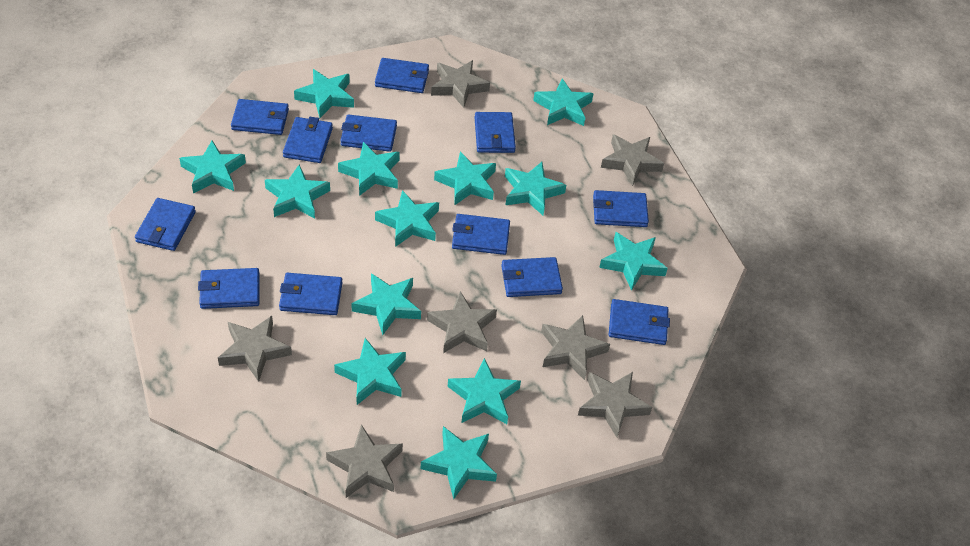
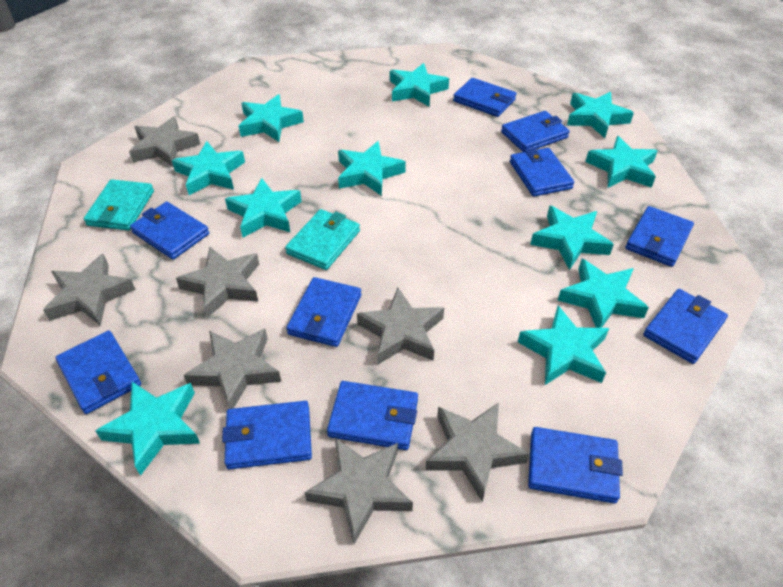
blue wallet: [135,198,196,251] [198,268,260,309] [231,99,289,135] [279,273,343,315] [283,117,333,163] [340,114,397,152] [375,58,429,93] [452,214,510,255] [475,112,516,153] [501,257,563,297] [593,190,649,227] [609,299,670,345] = 12 -> [56,331,141,414] [130,202,209,260] [222,401,312,469] [286,277,361,347] [327,381,418,450] [453,78,516,117] [501,111,570,152] [510,147,574,197] [528,427,623,503] [625,206,694,267] [643,289,728,364] = 11
turquoise star: [179,140,246,193] [265,164,330,218] [294,69,354,118] [334,338,406,405] [338,142,400,196] [351,273,421,335] [375,190,439,247] [421,426,497,499] [434,151,496,206] [448,358,521,424] [505,162,566,215] [533,78,593,126] [599,232,668,291] = 13 -> [95,382,200,476] [172,141,245,195] [225,178,302,238] [239,94,304,142] [338,141,406,196] [390,63,449,107] [518,306,609,385] [530,205,614,270] [557,259,649,328] [567,92,634,138] [585,136,658,188] = 11
turquoise wallet: none = 0 -> [84,179,154,230] [285,209,360,270] = 2

